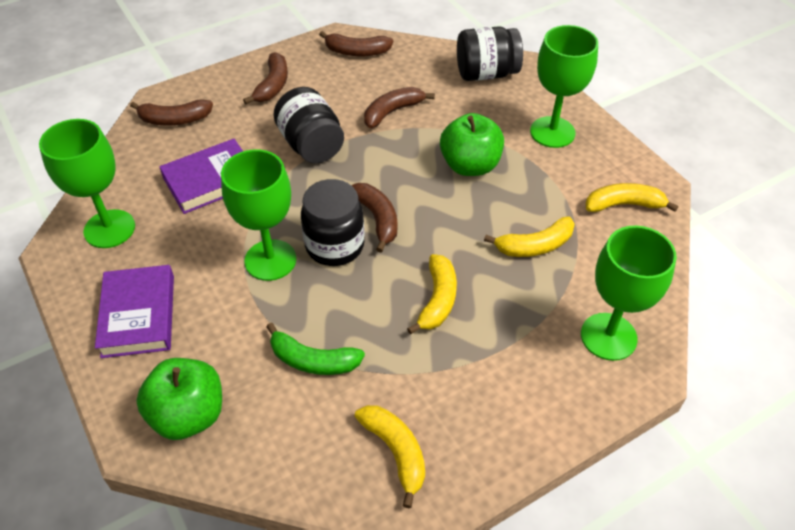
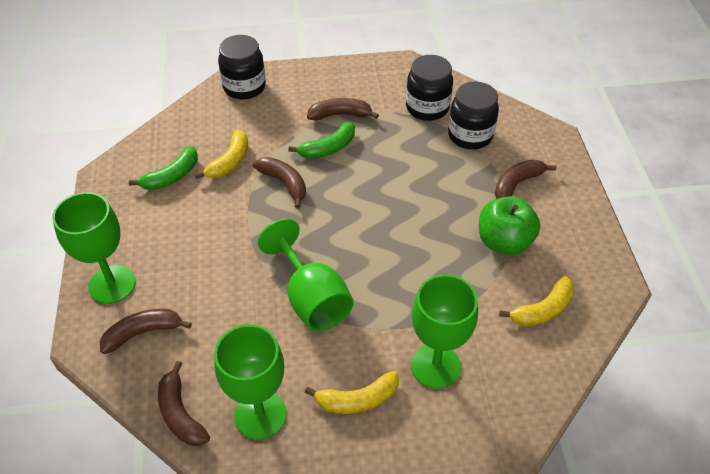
green apple: [136,358,222,440] [440,113,504,176] = 2 -> [479,196,540,255] = 1
green banana: [267,323,365,375] = 1 -> [129,146,198,190] [288,122,355,159] = 2
purple book: [95,265,174,358] [159,139,243,214] = 2 -> none = 0
yellow banana: [355,405,425,508] [407,254,457,334] [484,216,575,257] [586,183,678,212] = 4 -> [195,130,248,179] [305,371,399,414] [499,276,574,326] = 3

